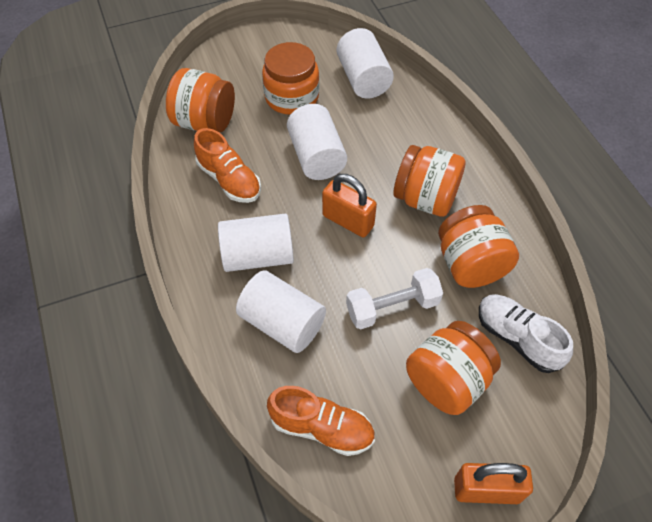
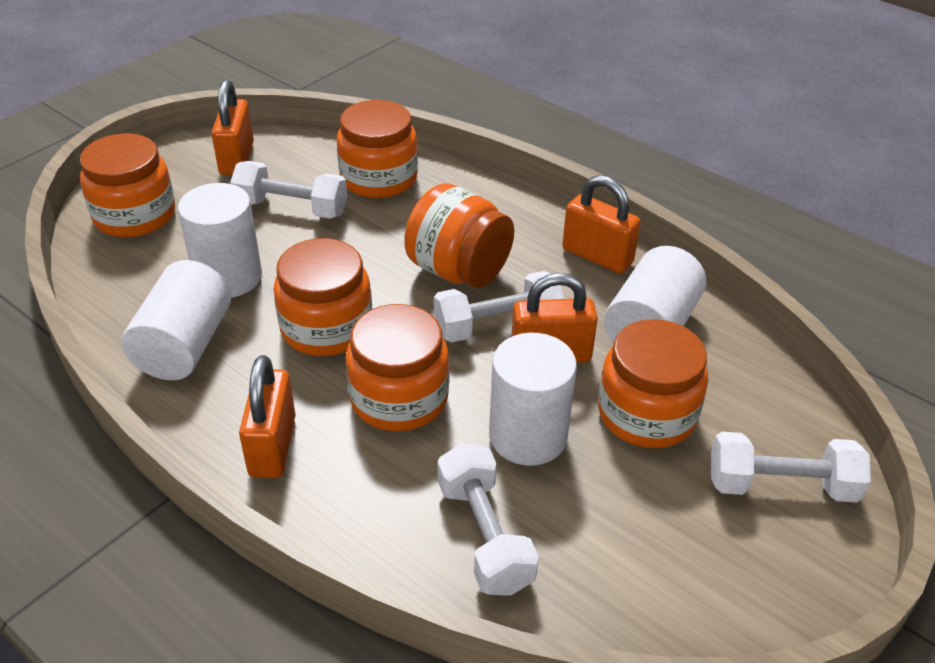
orange jar: [166,68,235,132] [262,42,319,115] [393,145,466,217] [406,321,501,415] [438,205,519,288] = 5 -> [80,133,175,237] [274,238,372,356] [337,100,418,198] [346,304,449,431] [404,183,514,288] [598,319,708,448] = 6
orange padlock: [322,174,377,237] [454,463,533,504] = 2 -> [211,80,254,175] [239,355,295,478] [511,273,598,363] [562,175,641,273] = 4
orange shoe: [194,128,261,203] [267,386,375,456] = 2 -> none = 0
white dumbbell: [346,268,443,329] = 1 -> [230,161,347,219] [434,271,565,343] [438,443,539,596] [711,432,871,503] = 4
white shoe: [479,294,573,373] = 1 -> none = 0

